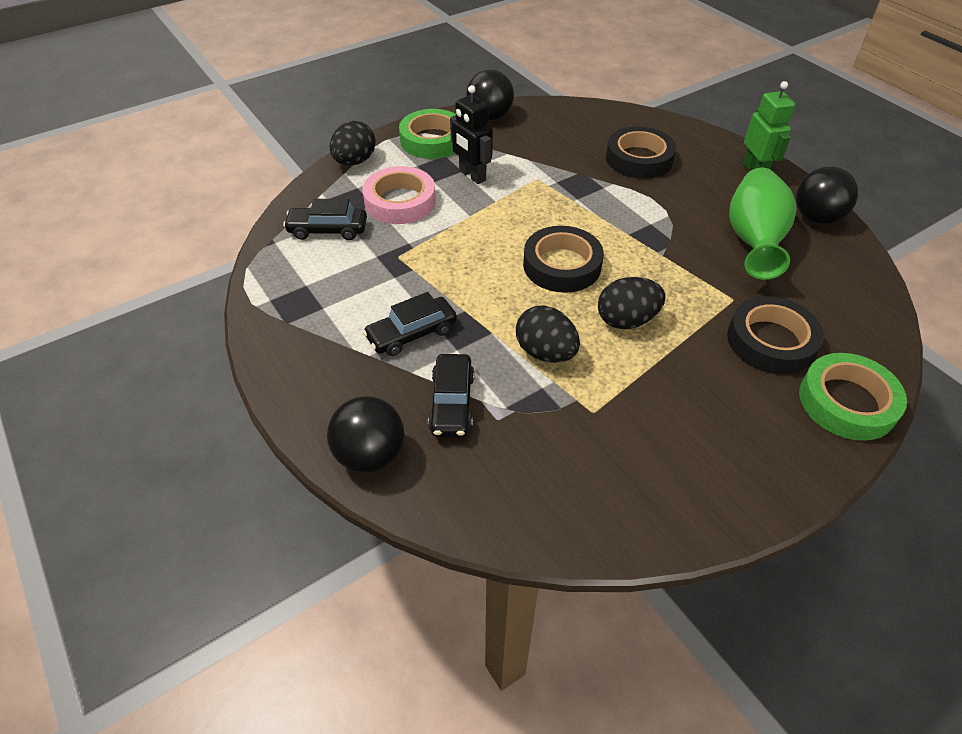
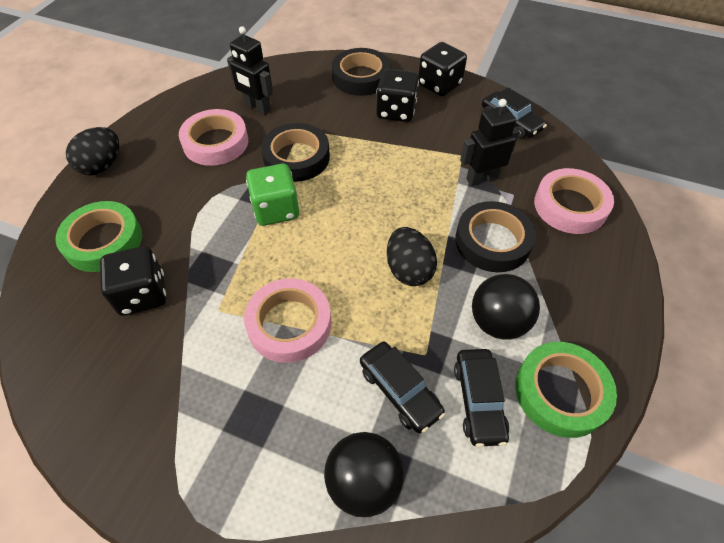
black ball: [327,396,404,473] [466,69,514,121] [796,166,858,224] = 3 -> [324,432,404,517] [472,274,540,340] = 2
black dice: none = 0 -> [100,246,166,316] [376,69,419,122] [418,42,467,96] = 3
black egg: [330,121,376,166] [516,305,580,363] [598,277,666,329] = 3 -> [66,127,119,175] [387,227,437,286] = 2
black robot: [450,85,493,184] = 1 -> [227,26,273,115] [460,99,519,186] = 2
green dice: none = 0 -> [246,164,299,226] = 1
green robot: [743,81,795,169] = 1 -> none = 0
green vase: [729,167,797,280] = 1 -> none = 0
pink tape: [362,166,436,224] = 1 -> [179,109,248,166] [244,278,331,363] [534,168,614,234] = 3

